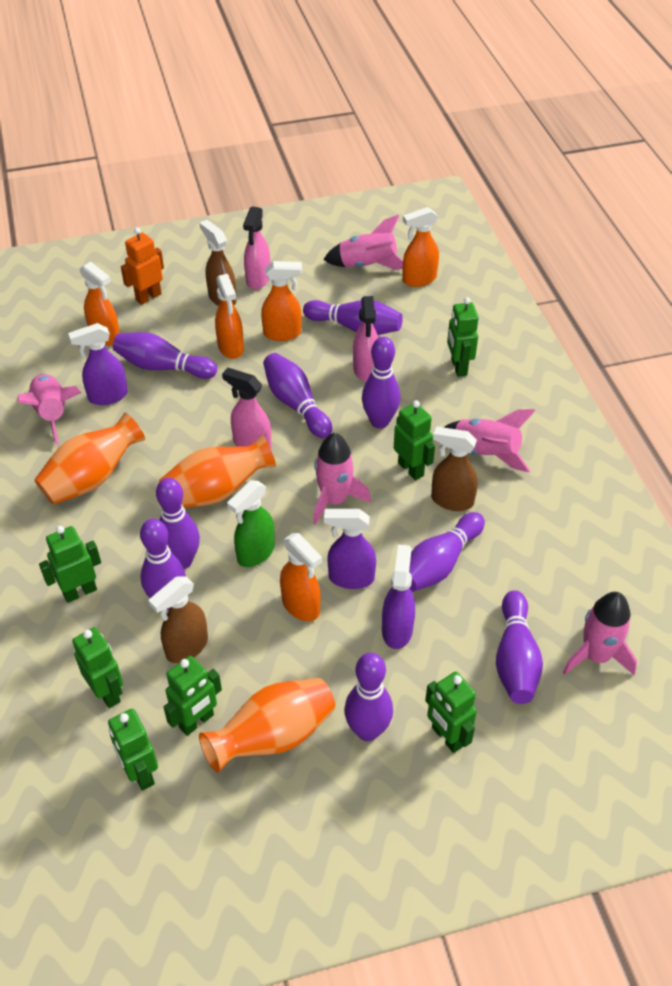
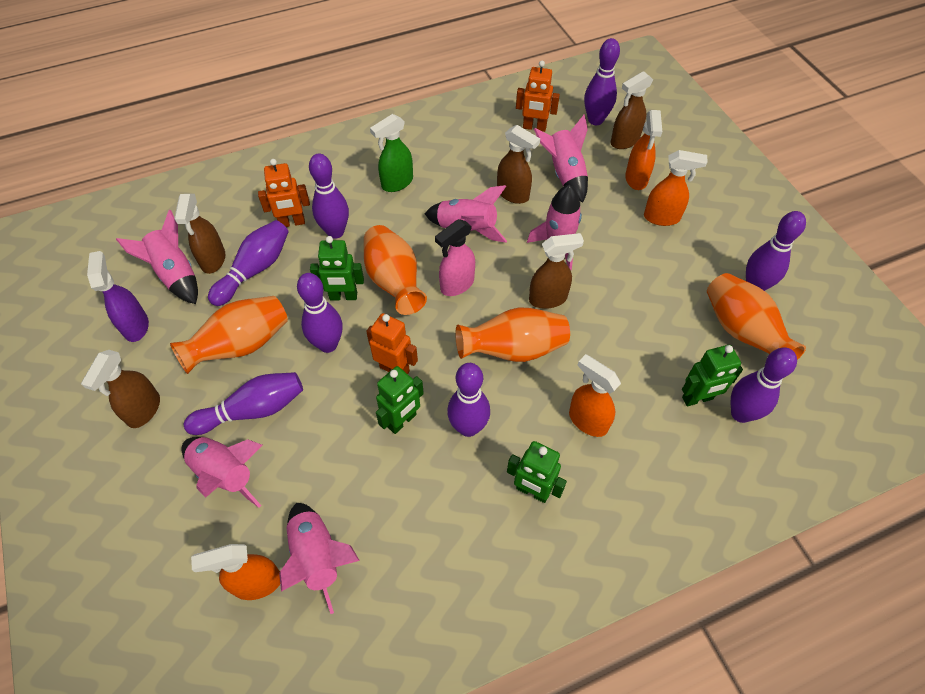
brown spray bottle: [148,577,208,663] [199,220,237,306] [431,426,478,511] = 3 -> [81,350,160,428] [174,194,225,274] [497,125,540,204] [529,233,584,309] [611,71,653,149] = 5
green robot: [39,526,101,603] [72,627,123,708] [108,709,158,791] [163,656,222,736] [394,400,435,480] [425,672,477,753] [447,297,479,377] = 7 -> [310,236,364,300] [376,366,424,434] [507,441,567,503] [682,345,743,406] = 4
orange robot: [121,228,164,305] = 1 -> [258,159,310,227] [366,313,418,374] [516,61,560,132] = 3
orange spray bottle: [80,262,120,345] [215,274,244,359] [261,261,302,341] [280,533,322,621] [402,207,439,287] = 5 -> [191,544,280,600] [569,354,621,437] [625,110,662,190] [644,150,708,226] = 4
orange vase: [34,413,145,504] [159,435,276,508] [199,678,335,772] = 3 -> [170,296,288,374] [364,225,427,315] [455,307,570,362] [707,273,806,360] = 4
pink rocket: [17,374,81,445] [313,433,371,525] [323,215,403,270] [444,409,536,472] [563,592,637,675] = 5 -> [116,210,198,304] [181,437,263,508] [279,503,360,614] [425,185,507,243] [527,185,582,270] [534,115,588,203] = 6
pink spray bottle: [222,368,271,449] [243,206,270,289] [353,296,378,381] = 3 -> [435,219,475,296] = 1
purple bowling pin: [113,332,217,379] [140,518,186,610] [156,478,200,569] [263,353,332,438] [303,300,403,335] [344,653,393,741] [362,337,400,429] [409,512,485,592] [496,590,543,704] = 9 -> [184,372,303,435] [208,220,289,306] [297,273,343,353] [309,154,349,239] [447,363,490,437] [584,38,620,125] [731,348,797,423] [746,211,806,291] = 8
purple spray bottle: [68,323,128,405] [324,509,376,589] [382,544,415,649] = 3 -> [87,251,149,342] = 1

